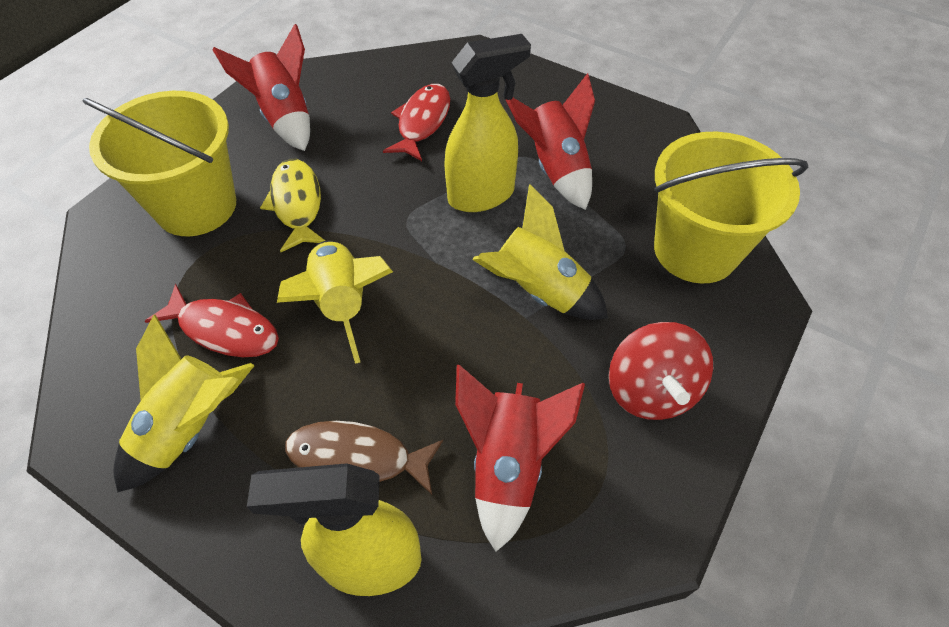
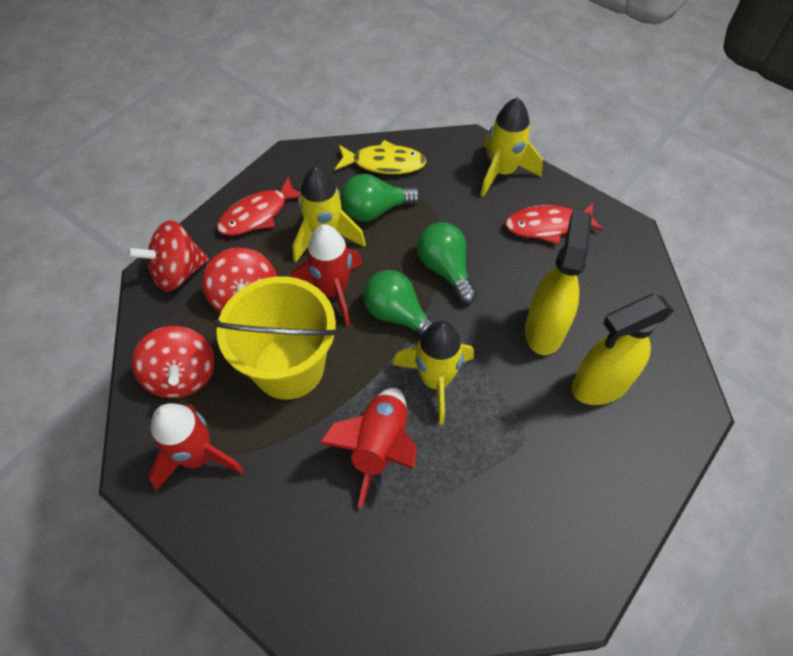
brown fish: [285,421,443,495] = 1 -> none = 0
green light bulb: none = 0 -> [341,174,421,222] [363,270,434,336] [417,222,477,304] = 3
red spinning top: [609,322,713,420] = 1 -> [127,220,209,292] [132,326,214,398] [202,248,276,313] = 3
yellow bucket: [83,91,236,236] [654,132,809,283] = 2 -> [213,276,338,400] = 1

